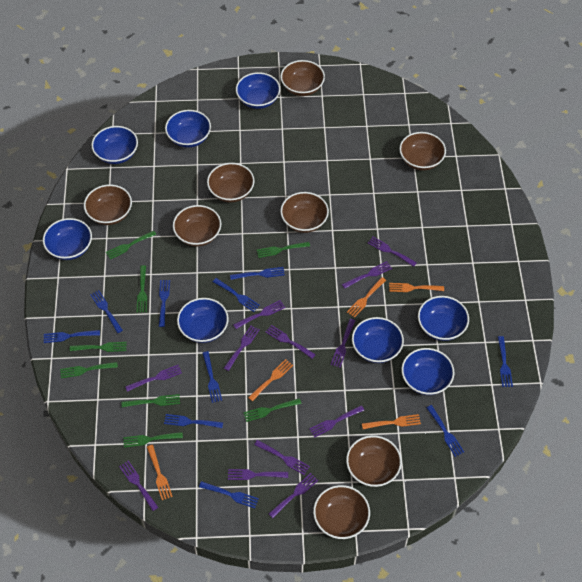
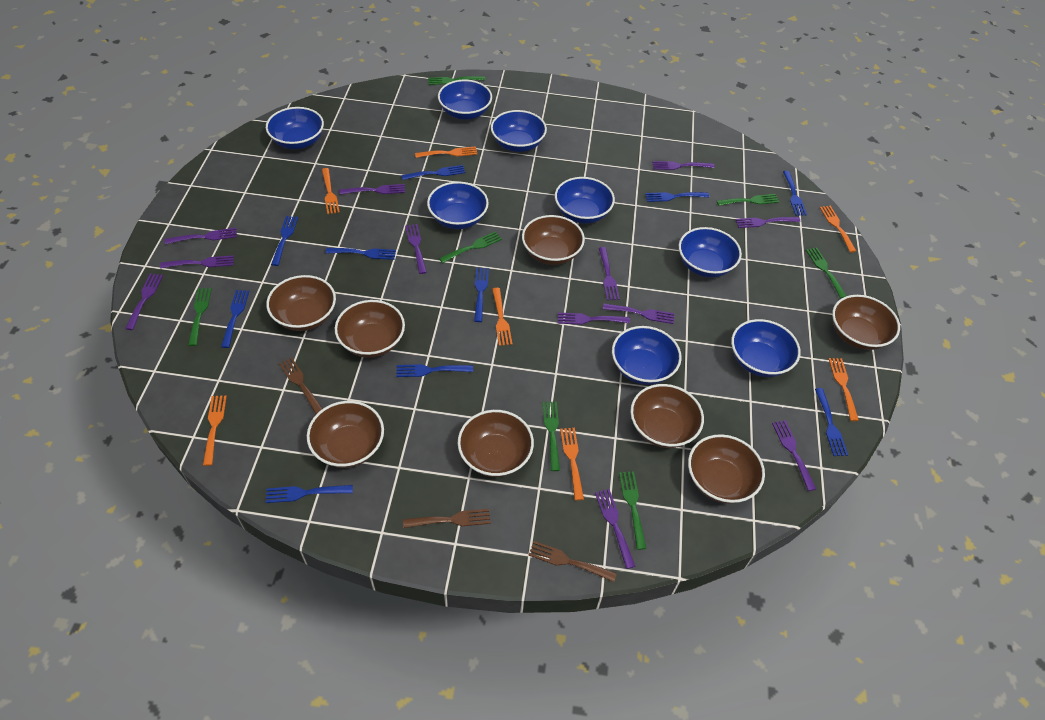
brown fork: none = 0 -> [279,357,323,414] [403,509,490,528] [529,541,617,582] = 3
green fork: [60,362,118,378] [70,342,127,352] [106,231,156,260] [121,394,180,407] [123,432,183,448] [137,265,147,313] [243,398,301,422] [257,242,310,258] = 8 -> [188,288,211,346] [428,76,485,85] [439,232,502,263] [543,402,560,471] [619,471,646,550] [717,194,779,206] [806,248,846,298] = 7
orange fork: [147,445,173,500] [248,359,293,401] [347,277,386,318] [362,414,421,429] [389,283,444,292] = 5 -> [203,395,227,466] [322,168,340,214] [415,146,478,158] [492,288,512,346] [560,428,584,501] [820,206,856,252] [829,358,859,421] = 7

